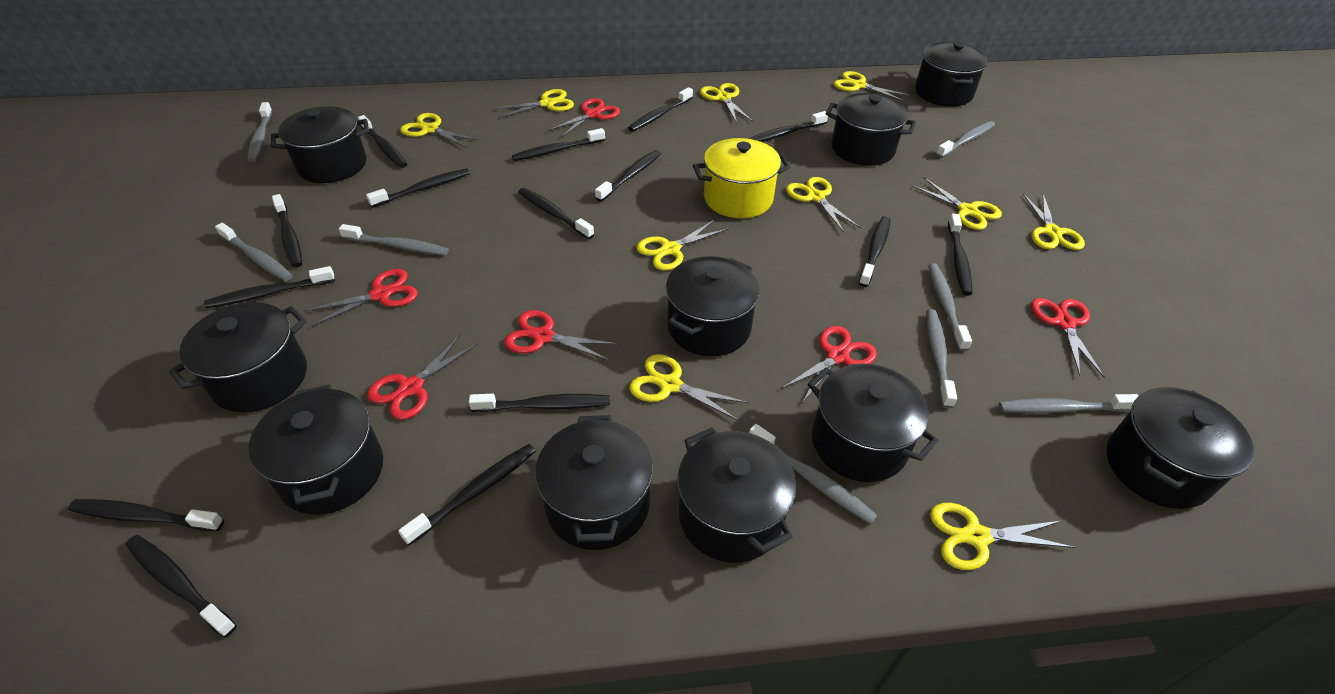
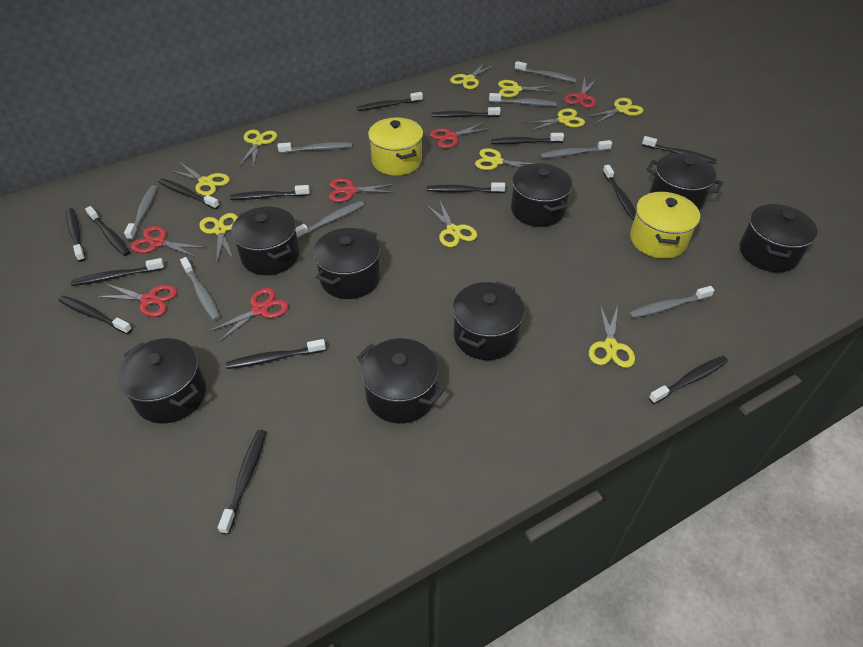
black pot: [169,302,307,413] [248,384,383,514] [271,106,369,183] [535,415,653,550] [666,256,760,356] [677,427,796,563] [808,364,939,482] [825,93,916,166] [915,41,988,107] [1107,387,1254,509] = 10 -> [117,338,206,424] [231,207,299,275] [313,228,380,299] [357,338,445,424] [453,281,525,360] [511,163,572,227] [646,153,723,210] [740,204,818,272] = 8
yellow pot: [693,138,791,218] = 1 -> [368,117,423,176] [630,191,700,259] = 2

